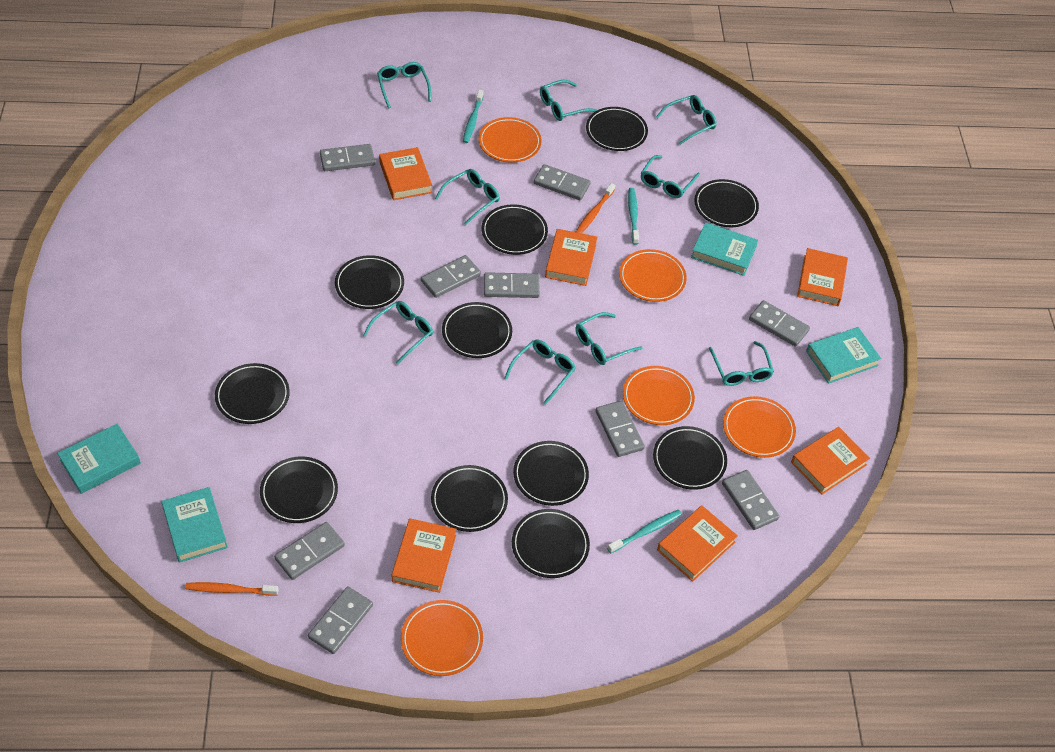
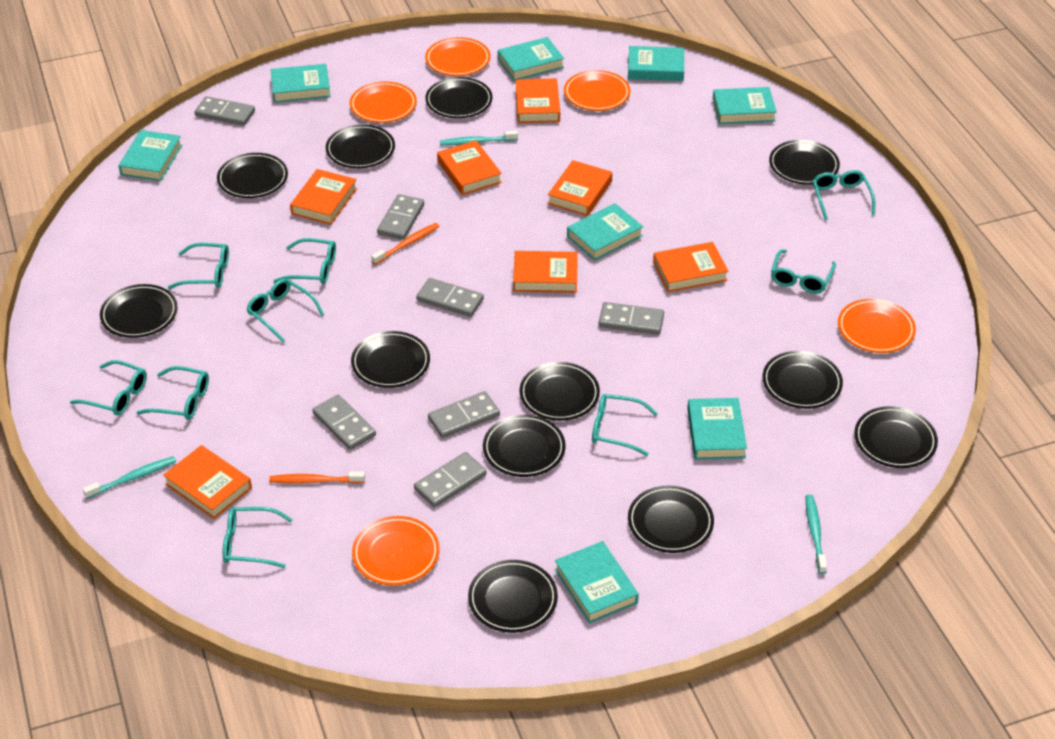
black plate: [215,363,290,424] [260,457,338,523] [335,255,404,309] [431,465,508,532] [442,302,512,358] [482,204,548,255] [512,509,590,578] [513,441,589,506] [586,107,648,151] [653,426,727,490] [694,179,759,227] = 11 -> [100,284,178,338] [217,153,288,198] [326,124,395,168] [351,331,430,388] [425,77,493,118] [468,560,558,633] [483,415,566,477] [519,362,600,421] [628,485,714,553] [762,351,843,409] [769,140,840,185] [854,406,938,468] = 12
grey domino: [274,522,345,580] [308,587,373,654] [320,144,375,171] [421,255,481,298] [484,272,540,298] [534,164,591,200] [595,401,645,457] [722,470,779,530] [749,300,810,347] = 9 -> [195,96,255,126] [313,395,376,450] [377,194,424,240] [414,452,486,508] [416,278,484,317] [428,391,500,438] [598,302,664,335] = 7
orange book: [379,147,432,200] [392,518,456,593] [545,229,597,286] [657,506,738,582] [791,427,870,495] [797,248,848,306] = 6 -> [163,445,252,519] [290,169,357,225] [437,140,502,195] [513,251,578,293] [516,78,560,123] [548,160,612,216] [653,242,729,292] = 7
turquoise book: [57,424,141,494] [161,487,228,563] [691,222,758,276] [806,327,881,384] = 4 -> [118,130,182,181] [270,64,331,103] [498,37,564,81] [555,541,639,623] [567,203,643,261] [628,46,684,81] [687,398,747,460] [713,87,777,124] = 8

